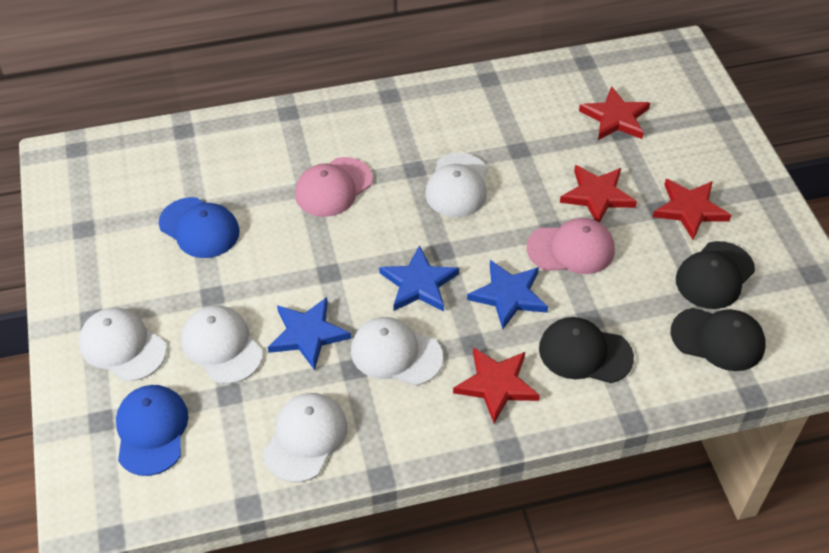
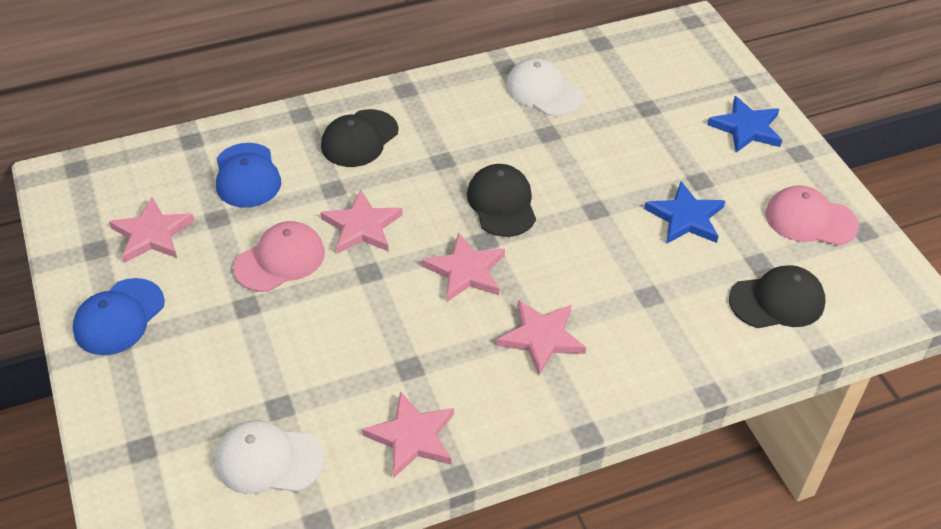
blue star: [268,297,351,370] [379,245,459,312] [467,260,548,329] = 3 -> [644,181,725,244] [707,96,782,153] = 2
pink star: none = 0 -> [109,197,194,263] [320,190,402,254] [362,391,454,478] [422,232,505,302] [497,300,586,375] = 5
red star: [453,347,540,423] [560,165,637,223] [579,86,650,140] [653,179,731,240] = 4 -> none = 0
white cap: [79,308,167,381] [181,306,263,384] [263,393,347,482] [351,317,443,386] [425,153,487,217] = 5 -> [215,420,324,494] [506,58,583,116] = 2

